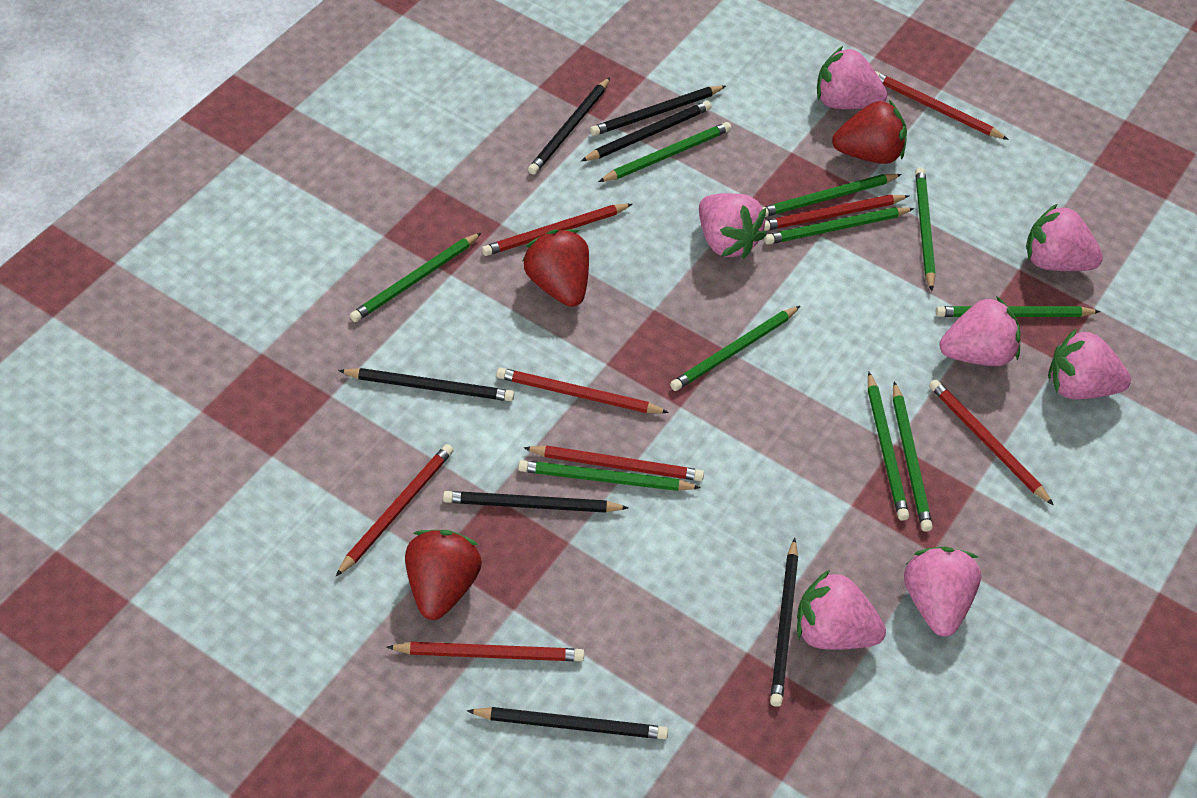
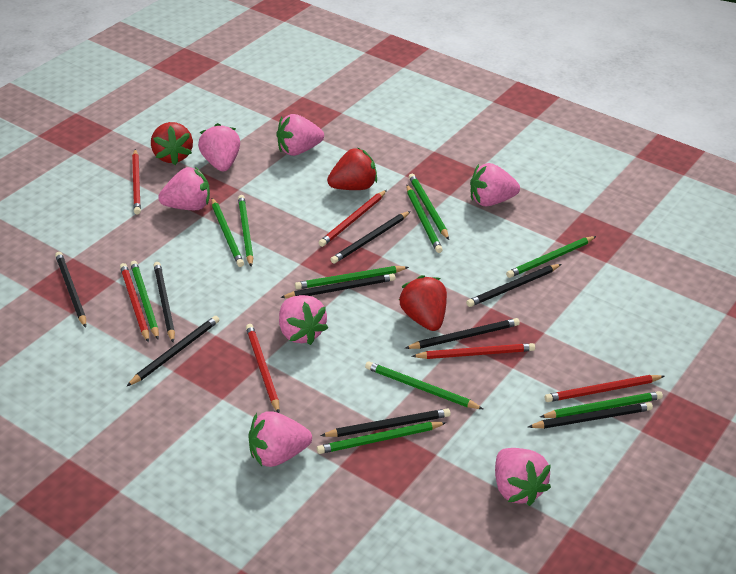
black pencil: [338,368,514,401] [443,491,629,513] [467,707,668,739] [528,77,610,175] [581,101,712,161] [590,86,726,136] [770,538,798,707] = 7 -> [55,252,86,328] [126,316,219,387] [154,262,175,343] [280,273,395,298] [321,408,451,437] [330,211,410,264] [405,318,520,349] [466,264,561,307] [528,402,653,429] = 9
red pencil: [336,444,454,576] [387,642,584,661] [482,204,632,256] [496,367,669,413] [524,445,704,481] [764,194,909,231] [875,71,1009,140] [929,379,1054,505] = 8 -> [120,263,149,343] [132,149,141,214] [246,324,280,413] [319,190,387,247] [411,343,535,359] [545,375,665,402] = 6

